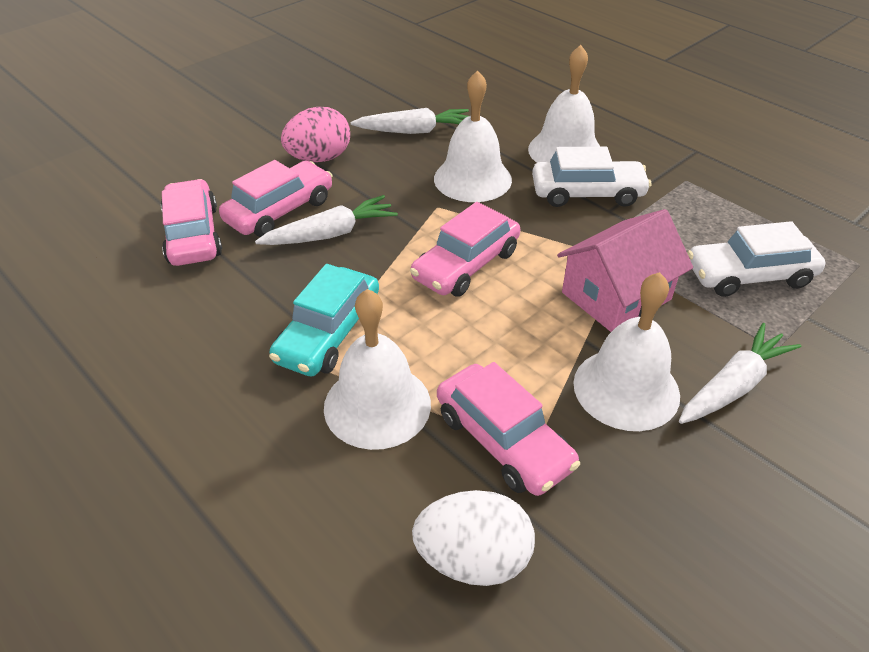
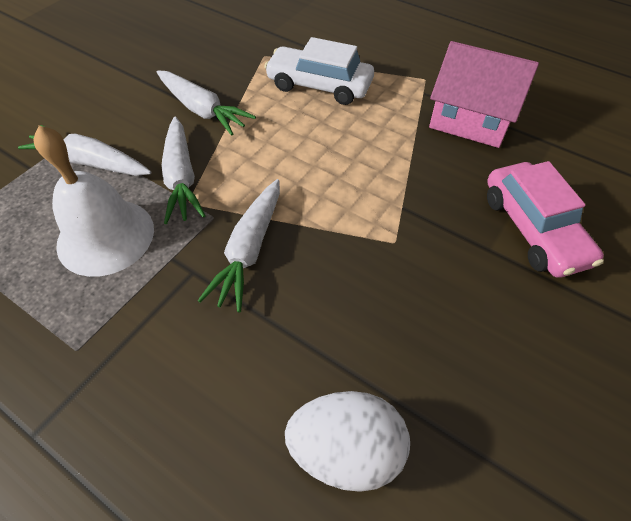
pink car: [161,179,222,266] [219,160,333,237] [410,202,520,297] [437,362,580,496] = 4 -> [487,161,604,278] = 1
pink egg: [281,107,350,162] = 1 -> none = 0
turquoise car: [269,264,379,377] = 1 -> none = 0
white bell: [324,289,431,450] [434,70,512,202] [528,45,600,163] [573,272,680,431] = 4 -> [33,126,154,277] = 1
white car: [532,147,652,207] [687,221,825,297] = 2 -> [264,37,374,105] = 1
white carrot: [255,195,398,245] [351,108,469,134] [679,323,801,424] = 3 -> [18,125,152,176] [157,71,256,136] [162,117,206,224] [197,179,280,313] = 4

